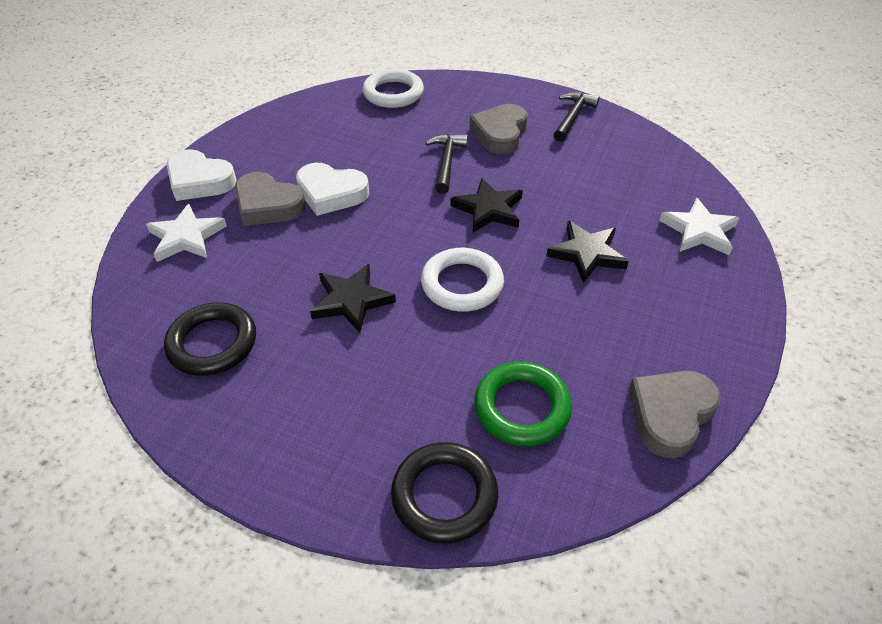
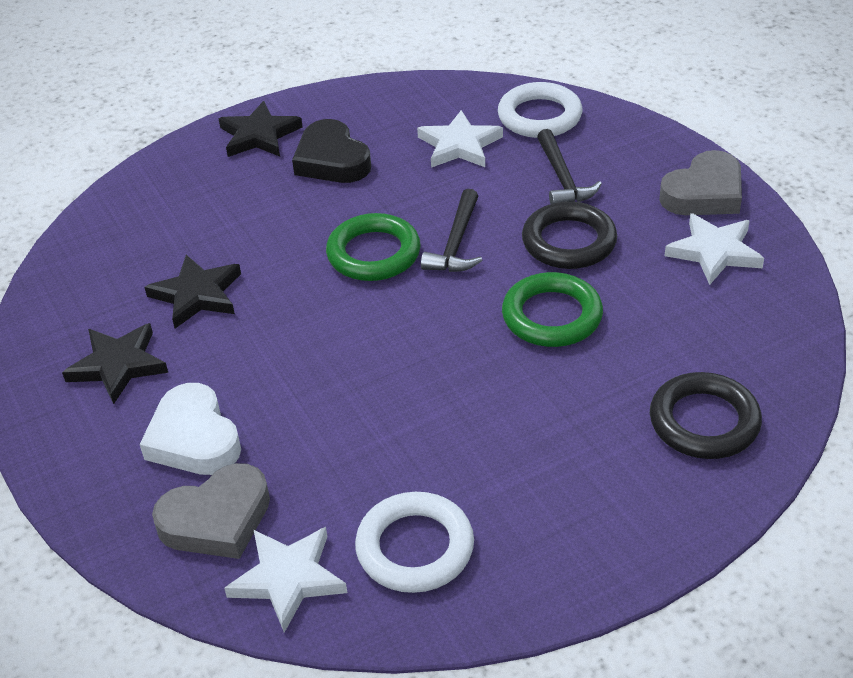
black heart: none = 0 -> [292,119,371,183] = 1
green ring: [474,362,572,446] = 1 -> [326,213,421,281] [502,272,603,347] = 2
grey heart: [235,172,306,226] [469,104,527,154] [628,371,721,458] = 3 -> [152,463,270,559] [659,150,742,215] = 2
white heart: [167,149,237,201] [296,163,369,216] = 2 -> [140,383,241,475] = 1
white star: [146,204,227,262] [659,198,739,255] = 2 -> [224,527,347,633] [417,110,503,168] [665,213,764,285] = 3

